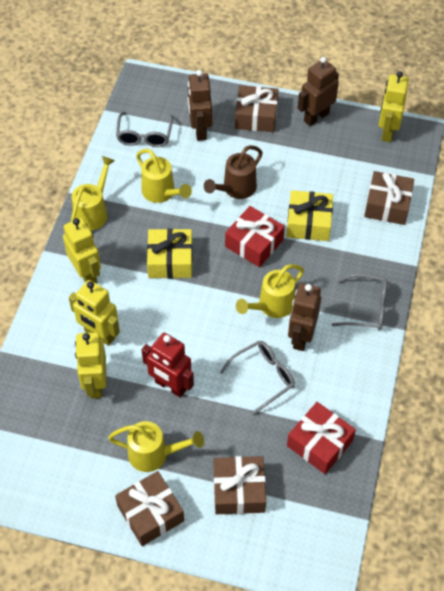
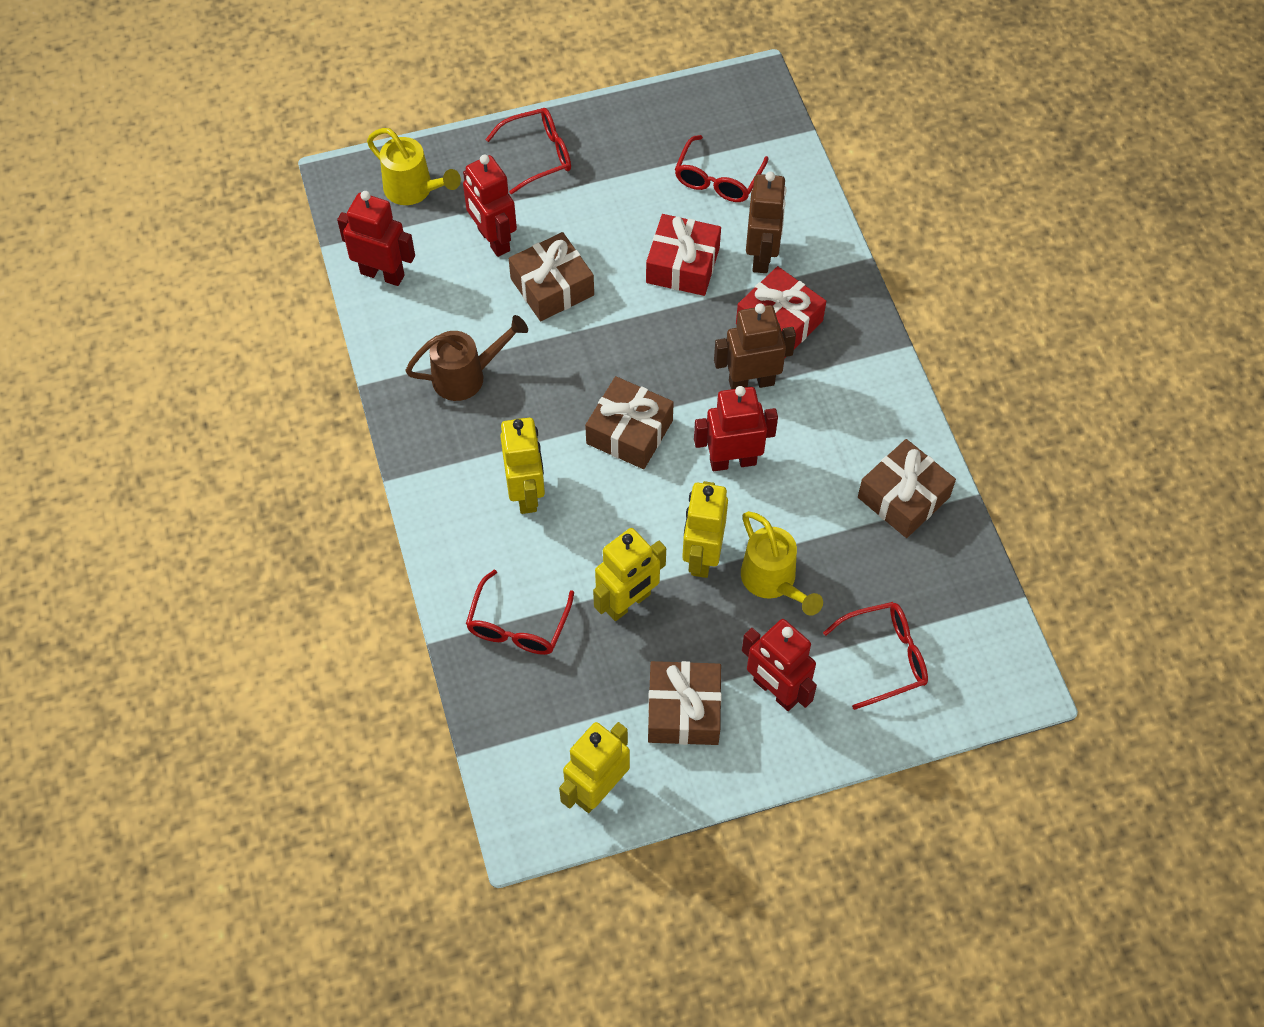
brown robot: [188,70,212,141] [288,283,321,351] [298,57,339,126] = 3 -> [714,303,796,389] [746,171,787,273] = 2
grey glasses: [116,112,173,147] [220,341,295,415] [332,274,387,330] = 3 -> none = 0
red glasses: none = 0 -> [466,570,574,655] [485,108,571,194] [675,135,769,202] [823,602,928,710] = 4
red robot: [142,333,194,398] = 1 -> [337,191,415,286] [463,155,517,257] [694,386,778,471] [742,619,817,711] = 4
yellow gift: [147,229,193,278] [286,190,333,241] = 2 -> none = 0
yellow watering can: [71,156,115,230] [108,421,204,472] [136,149,192,203] [236,264,304,318] = 4 -> [367,128,461,205] [741,511,823,616] = 2

